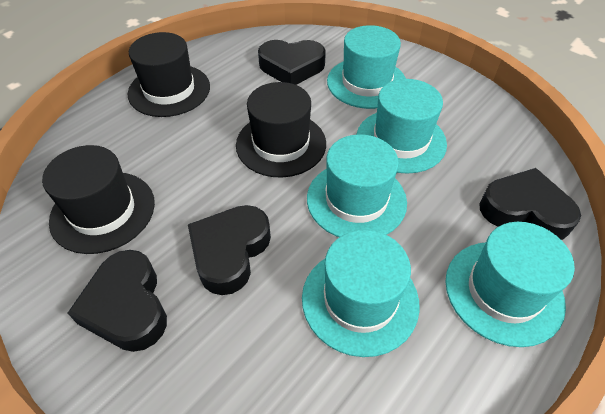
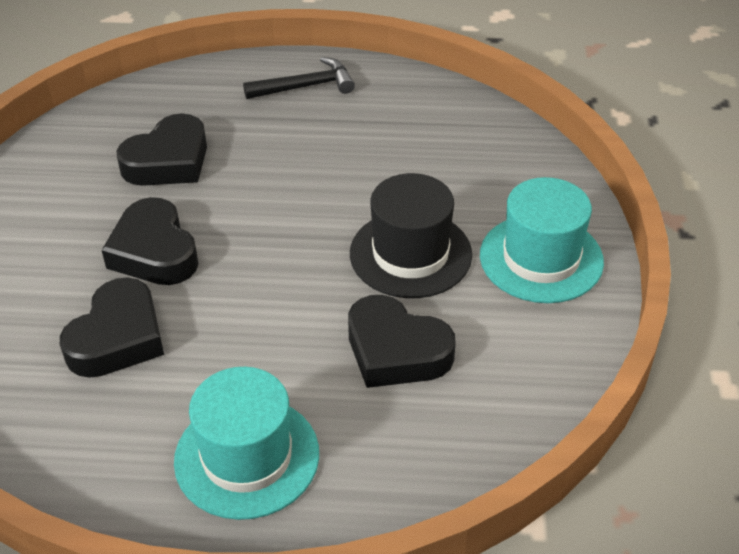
black hammer: none = 0 -> [243,57,355,99] = 1
black hat: [42,145,155,254] [128,32,210,117] [236,82,326,177] = 3 -> [350,173,472,298] = 1
turquoise hat: [302,230,420,357] [307,134,407,237] [327,25,406,109] [357,79,447,174] [445,222,575,347] = 5 -> [174,367,319,520] [480,177,604,303] = 2

